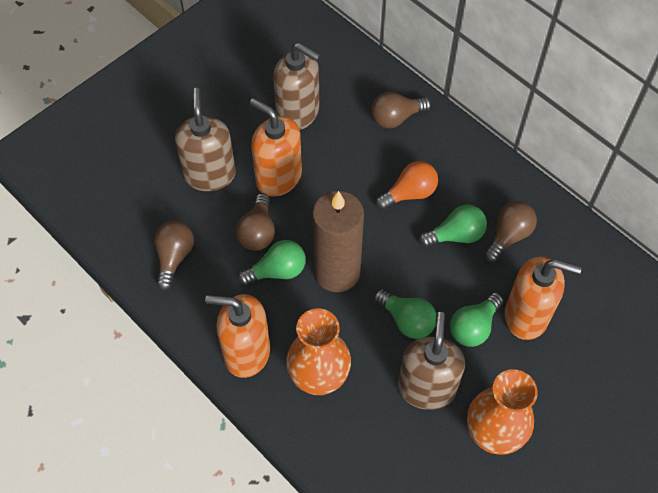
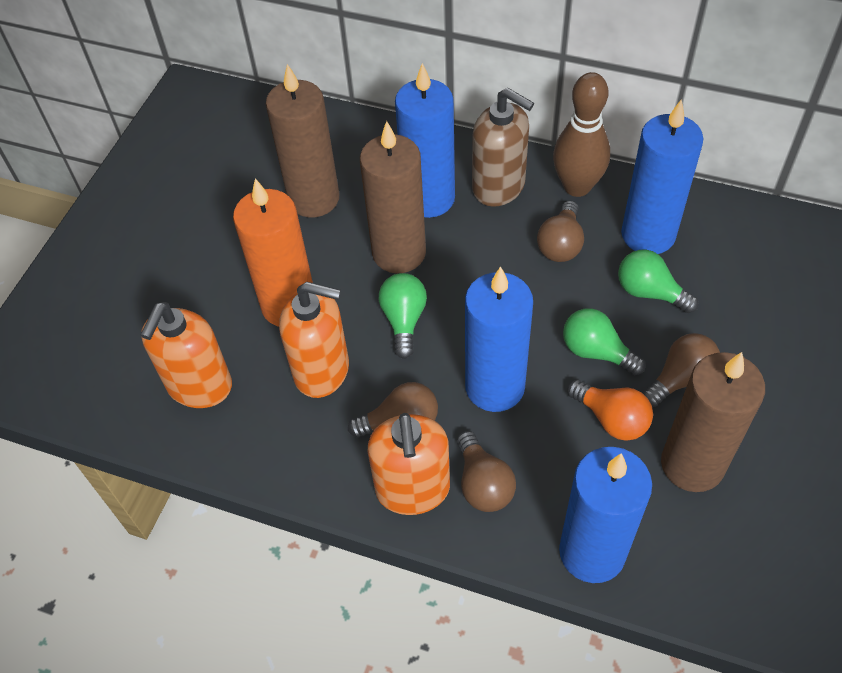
blue candle: none = 0 -> [395,63,455,218] [465,266,533,412] [559,447,652,583] [621,99,703,254] = 4
brown bowling pin: none = 0 -> [553,72,610,197] = 1
brown candle: [312,191,364,292] = 1 -> [266,64,339,217] [360,121,426,273] [661,352,765,492] = 3
brown soap dispenser: [175,88,236,191] [273,43,320,130] [398,312,465,410] = 3 -> [472,88,534,207] = 1
green light bulb: [238,240,306,285] [374,289,436,339] [419,205,487,247] [450,292,503,347] = 4 -> [379,273,427,359] [563,308,646,375] [618,250,699,313] = 3
orange candle: none = 0 -> [233,179,313,327] = 1
orange vase: [286,309,351,395] [467,369,538,455] = 2 -> none = 0

